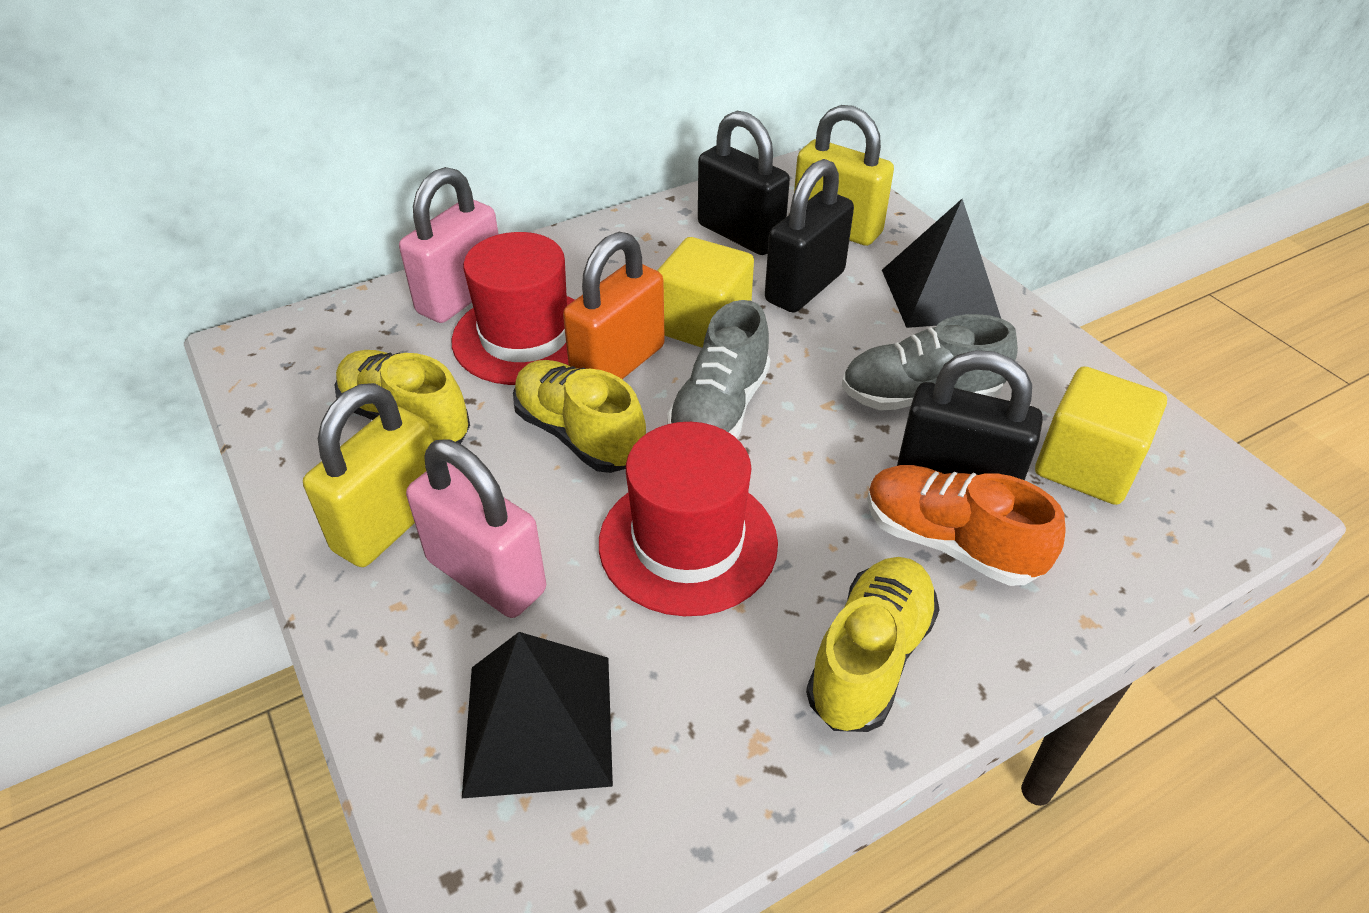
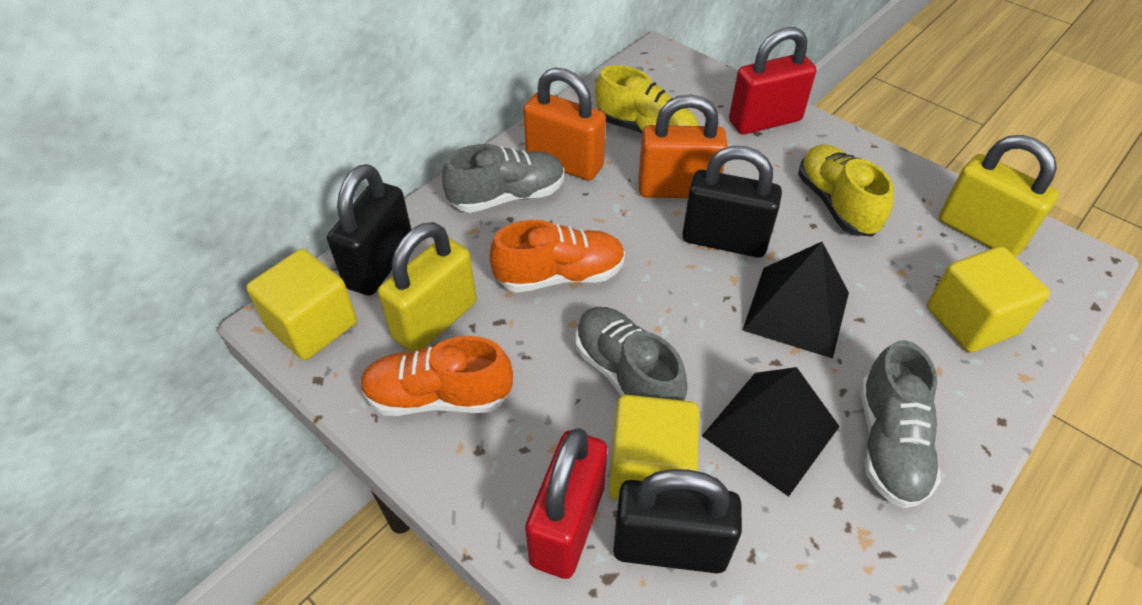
grey shoe: [667,300,770,438] [842,314,1018,410] = 2 -> [442,144,565,213] [575,307,688,401] [860,340,941,508] = 3
orange padlock: [563,232,665,379] = 1 -> [524,68,606,181] [638,95,728,198] = 2
orange shoe: [867,465,1066,586] = 1 -> [360,336,513,416] [490,220,625,292] = 2
pink padlock: [399,167,499,323] [406,439,546,618] = 2 -> none = 0
red hat: [451,232,575,385] [599,422,778,616] = 2 -> none = 0
red padlock: none = 0 -> [525,428,607,579] [729,27,816,134] = 2
yellow cube: [657,237,754,348] [1035,366,1167,505] = 2 -> [246,249,357,360] [609,395,699,500] [927,246,1050,353] = 3
yellow shoe: [335,350,470,444] [513,360,646,473] [806,557,940,732] = 3 -> [595,65,699,134] [798,144,894,237] = 2

